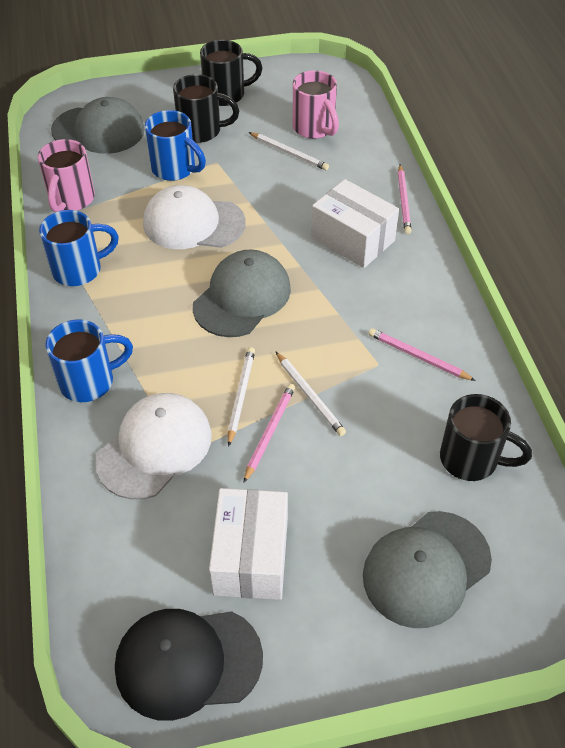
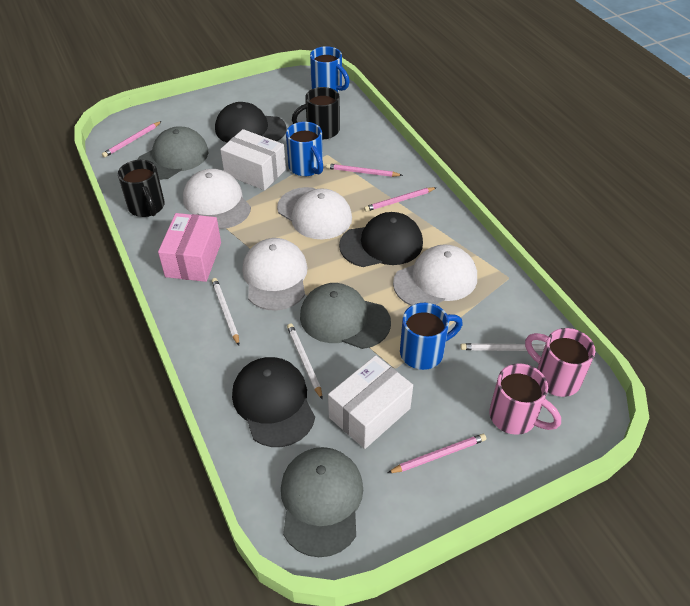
black cap: [115,609,263,721] = 1 -> [215,102,287,143] [232,357,315,447] [339,212,423,267] = 3
black mug: [173,74,239,143] [200,40,262,106] [440,394,532,481] = 3 -> [118,160,165,217] [292,87,340,139] = 2
pink box: none = 0 -> [158,213,221,282] = 1
pink pencil: [243,384,295,483] [368,328,476,381] [398,165,412,234] = 3 -> [102,121,162,158] [326,163,403,177] [364,187,437,212] [388,434,486,473] = 4
white cap: [95,393,212,500] [143,185,246,249] = 2 -> [183,169,251,229] [243,238,307,310] [277,187,352,239] [393,244,477,306] = 4

